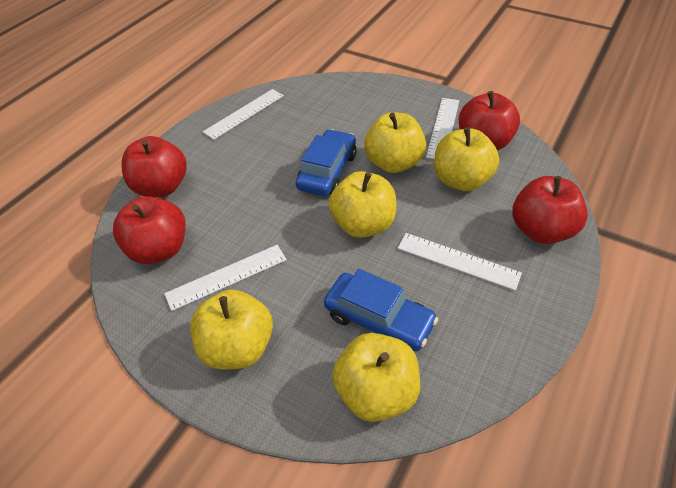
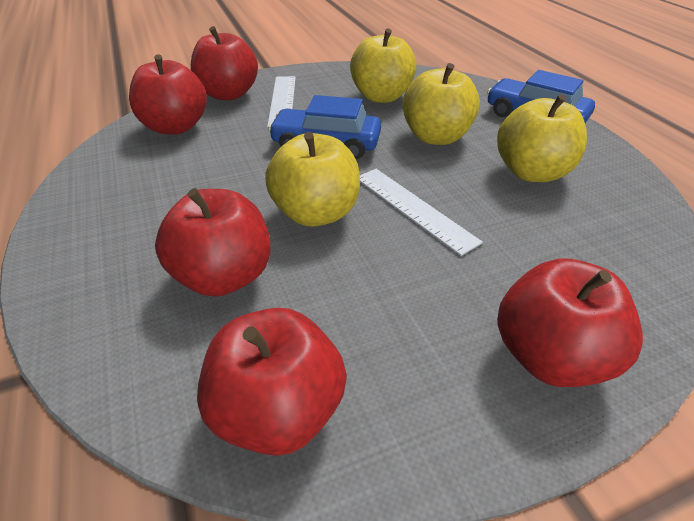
red apple: [113,196,186,264] [121,136,187,197] [459,91,520,151] [512,176,588,244] = 4 -> [129,54,207,135] [155,188,271,297] [191,26,258,100] [197,308,347,456] [497,258,643,387] = 5
white ruler: [164,245,287,311] [203,89,284,140] [397,233,522,291] [426,98,459,159] = 4 -> [267,76,296,128] [360,169,483,256] = 2
yellow apple: [190,289,273,370] [329,171,397,238] [332,333,420,422] [364,112,426,173] [434,127,499,191] = 5 -> [265,132,360,227] [350,28,417,103] [403,63,480,145] [497,94,587,182] = 4

